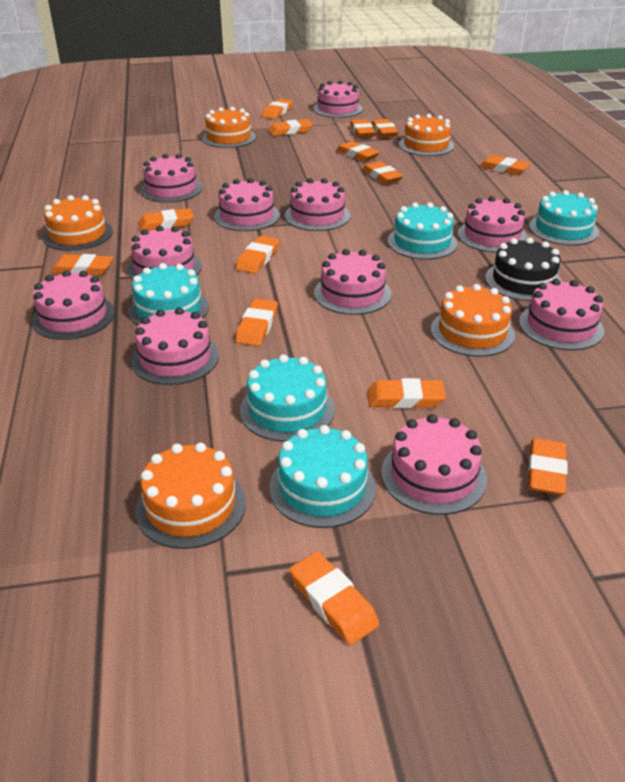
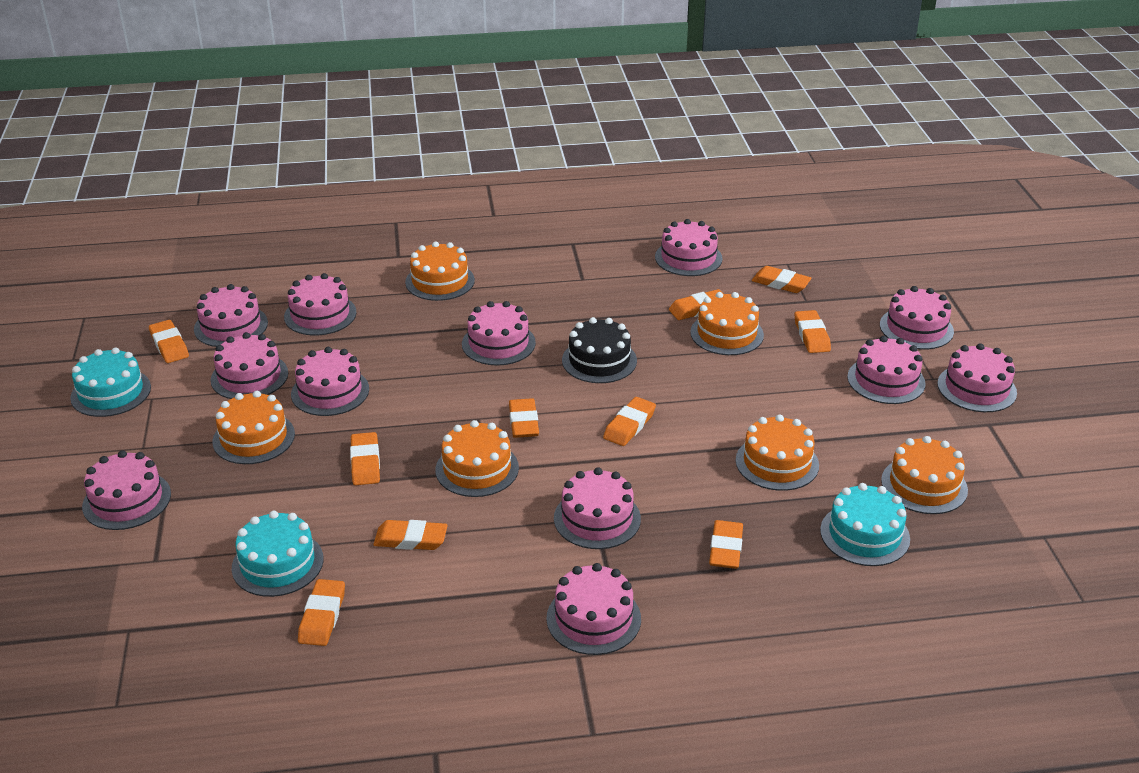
orange cake: [42,195,113,251] [135,443,246,549] [202,107,256,148] [399,114,454,156] [431,284,515,357] = 5 -> [212,391,295,464] [405,241,475,301] [435,420,519,497] [690,292,764,355] [736,414,819,491] [881,436,968,514] = 6
orange eraser: [51,254,113,276] [138,208,194,231] [235,299,278,346] [236,236,279,274] [262,98,293,119] [268,119,313,136] [289,551,379,645] [336,141,380,161] [350,119,375,138] [362,161,403,184] [367,378,446,408] [371,119,398,138] [479,155,531,175] [528,438,568,495] = 14 -> [149,320,189,363] [298,579,345,646] [350,432,380,485] [373,520,448,550] [509,398,539,438] [603,397,656,446] [669,289,724,320] [709,520,743,569] [752,266,812,293] [795,310,831,353] = 10
pink cake: [31,270,115,340] [127,226,202,280] [131,307,219,385] [140,154,202,203] [214,178,280,231] [285,178,350,231] [313,80,363,118] [314,249,391,315] [381,414,487,515] [458,196,527,253] [519,279,604,350] = 11 -> [82,450,171,530] [194,284,268,347] [211,332,288,399] [284,273,357,335] [291,347,369,416] [462,301,536,366] [546,563,641,655] [554,467,641,549] [655,219,722,276] [847,336,925,404] [880,286,954,350] [937,343,1017,412] = 12
turquoise cake: [128,263,209,326] [240,354,335,442] [269,425,376,528] [387,202,458,259] [529,190,599,245] = 5 -> [70,347,151,417] [232,511,324,597] [820,483,910,566] = 3

